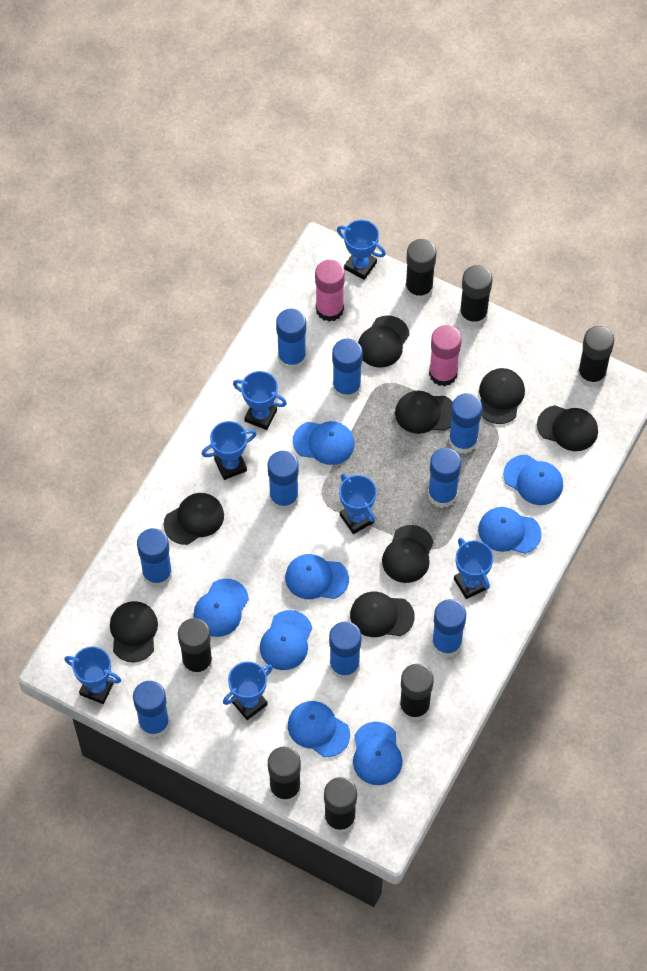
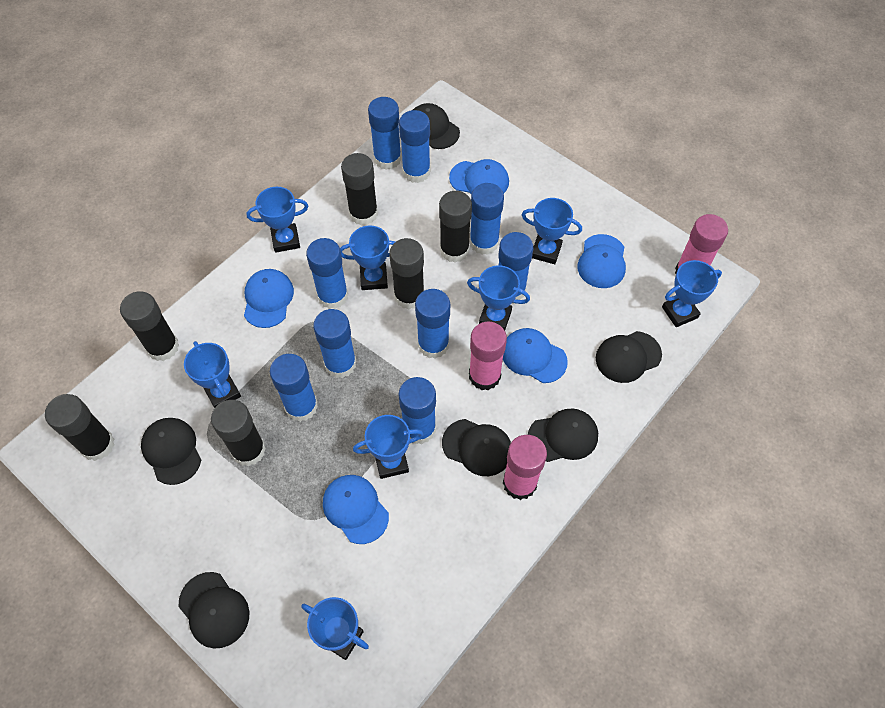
black cap: [110,601,158,662] [164,493,224,545] [350,592,415,637] [358,315,410,368] [382,525,433,583] [395,390,453,434] [479,368,525,424] [537,405,598,451] = 8 -> [141,418,201,485] [179,572,249,649] [413,103,460,149] [442,419,511,476] [528,408,598,462] [596,331,662,383] = 6
black glue stick: [178,618,213,676] [268,747,301,803] [324,777,357,834] [399,664,434,721] [405,239,437,301] [459,265,492,327] [578,326,614,387] = 7 -> [45,394,115,461] [120,291,179,361] [211,400,266,466] [341,153,378,226] [389,238,424,310] [439,191,472,263] = 6
blue cap: [193,579,249,637] [260,610,312,670] [285,554,349,599] [288,701,350,757] [293,421,355,465] [353,722,402,785] [478,507,541,554] [503,455,563,505] = 8 -> [244,269,294,328] [323,475,389,544] [449,159,509,194] [503,328,568,383] [577,234,626,288] = 5
blue trophy: [64,646,121,704] [201,421,256,480] [223,661,273,720] [233,371,287,430] [337,220,386,280] [339,473,377,534] [454,538,494,599] = 7 -> [184,341,241,408] [247,187,308,253] [301,597,369,660] [340,226,396,290] [353,415,424,479] [467,265,530,331] [522,198,582,264] [662,260,722,327] = 8
pink glue stick: [315,260,345,322] [429,325,462,386] = 2 -> [469,322,507,390] [503,435,547,500] [675,214,728,274] = 3

